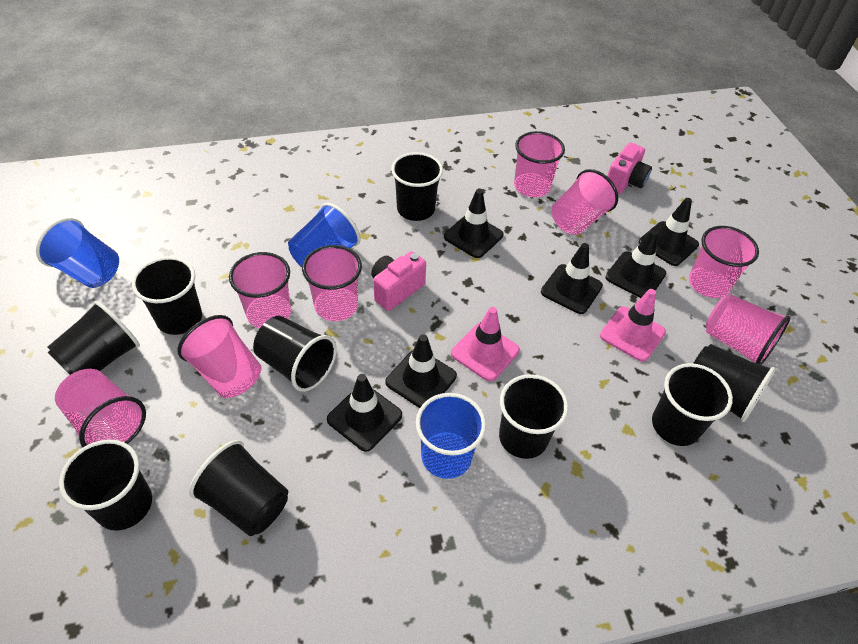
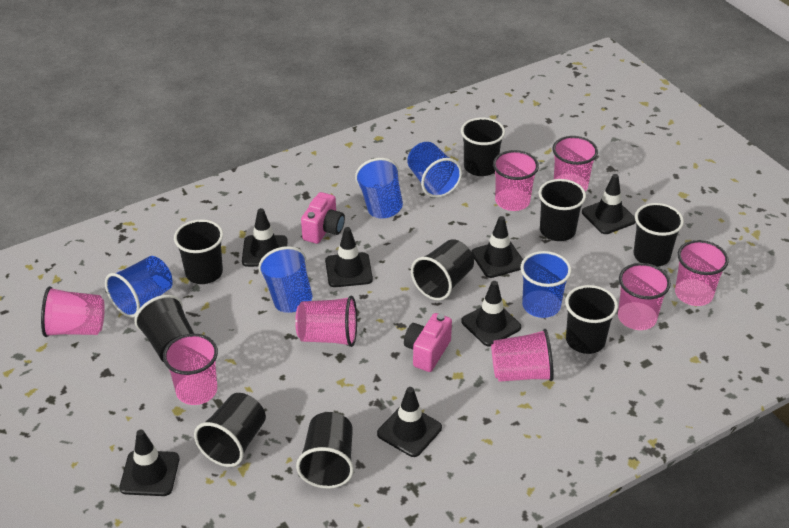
black traffic cone: [327,374,402,452] [385,334,457,408] [444,189,504,258] [541,243,603,314] [605,230,666,298] [639,198,699,266] = 6 -> [119,430,179,496] [242,208,288,267] [325,227,373,287] [377,387,442,457] [461,281,521,346] [471,216,523,278] [582,174,636,234] = 7
blue cup: [36,218,119,288] [288,203,361,267] [416,393,486,479] = 3 -> [105,256,173,318] [258,246,312,313] [355,158,403,218] [407,142,462,198] [520,251,571,318] = 5
pink traffic cone: [451,307,520,381] [600,289,666,362] = 2 -> none = 0

